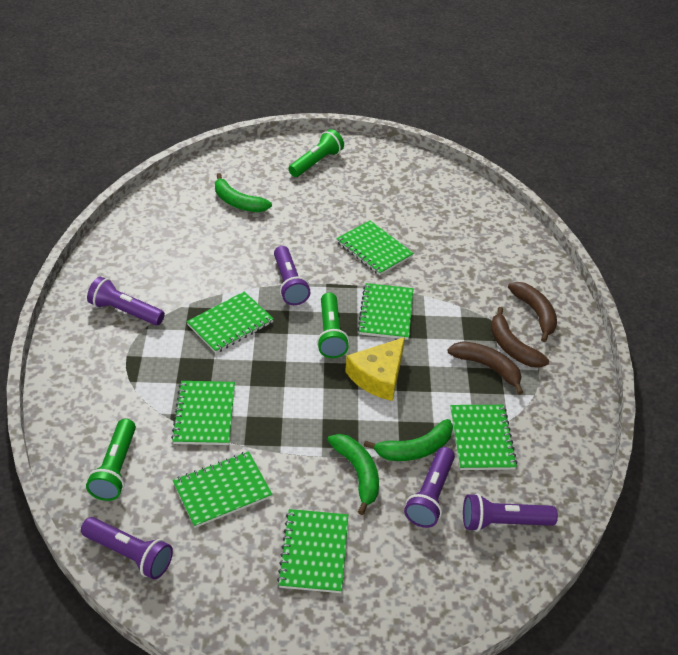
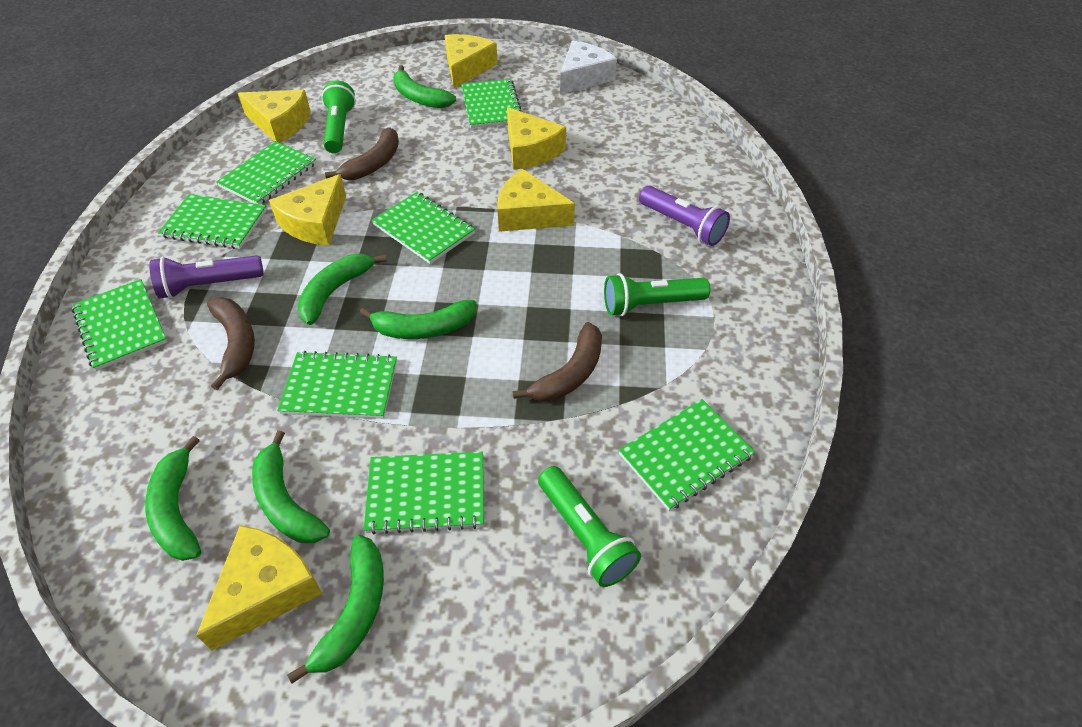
green banana: [215,173,272,212] [327,434,379,515] [364,419,453,461] = 3 -> [145,436,201,561] [252,430,330,543] [287,535,384,683] [297,254,387,325] [360,300,477,339] [393,65,456,108] = 6
green notebook: [171,381,235,445] [173,451,272,528] [187,291,274,353] [277,509,348,593] [336,221,414,275] [357,283,413,340] [450,405,517,470] = 7 -> [71,279,167,371] [158,194,267,249] [216,141,316,204] [277,351,397,419] [363,452,484,534] [371,192,475,264] [461,79,522,128] [619,399,755,511] = 8
purple flashlight: [81,517,173,580] [87,277,165,325] [274,246,310,305] [404,447,455,528] [463,493,558,532] = 5 -> [149,255,264,299] [639,186,730,246] = 2
white cheese: none = 0 -> [560,41,617,94] = 1
yellow cheese: [345,337,405,401] = 1 -> [196,525,323,650] [238,90,311,143] [269,174,346,246] [445,34,498,88] [498,169,575,232] [507,107,566,170] = 6

